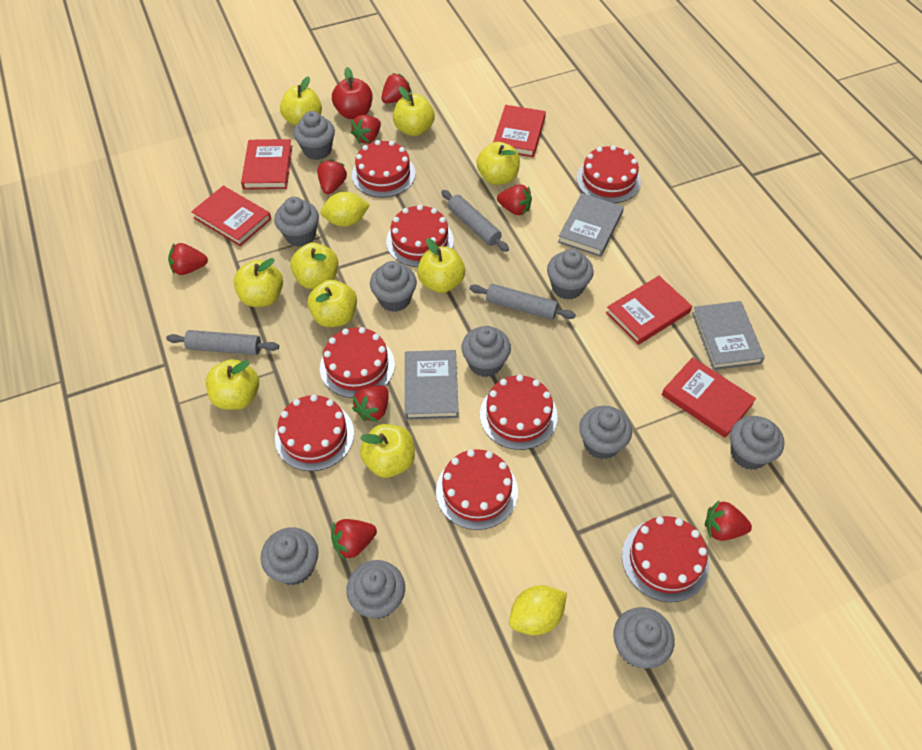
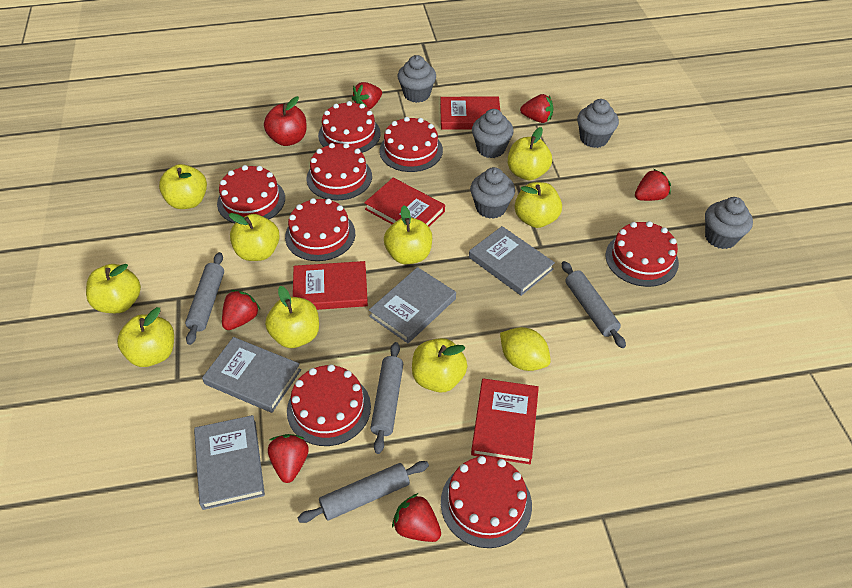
grey book: [405,350,459,420] [558,193,624,257] [692,301,765,370] = 3 -> [194,415,265,510] [202,337,301,413] [369,267,456,343] [469,226,555,296] = 4
grey cupcake: [261,527,319,585] [274,197,319,247] [294,111,335,160] [346,560,405,619] [370,261,417,312] [461,326,511,377] [547,249,594,300] [579,406,632,459] [613,607,675,669] [730,416,784,470] = 10 -> [398,55,436,103] [470,167,515,219] [472,109,513,158] [577,99,619,148] [705,197,753,249] = 5
grey rolling pin: [166,330,279,355] [441,190,509,252] [469,284,576,320] = 3 -> [185,252,224,345] [298,461,429,523] [370,342,403,454] [562,261,626,348] = 4
red book: [191,186,271,246] [241,139,292,190] [493,105,546,157] [606,276,692,345] [662,357,756,438] = 5 -> [293,261,368,310] [364,178,445,227] [440,97,500,130] [471,378,539,464] = 4
red strawberry: [168,243,208,275] [317,159,347,194] [331,519,377,560] [351,115,381,144] [352,385,389,422] [381,73,412,103] [497,184,532,215] [705,501,752,541] = 8 -> [222,290,260,330] [268,434,309,483] [352,82,382,109] [392,493,441,542] [520,94,553,123] [635,169,671,201] = 6
yellow lemon: [321,192,370,227] [509,585,567,635] = 2 -> [500,327,551,371] = 1

